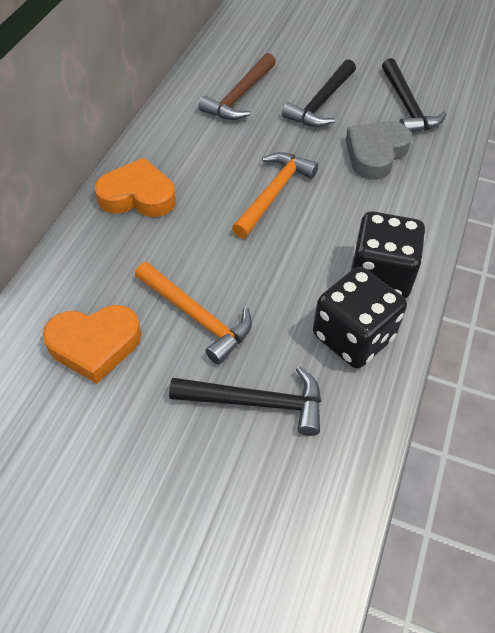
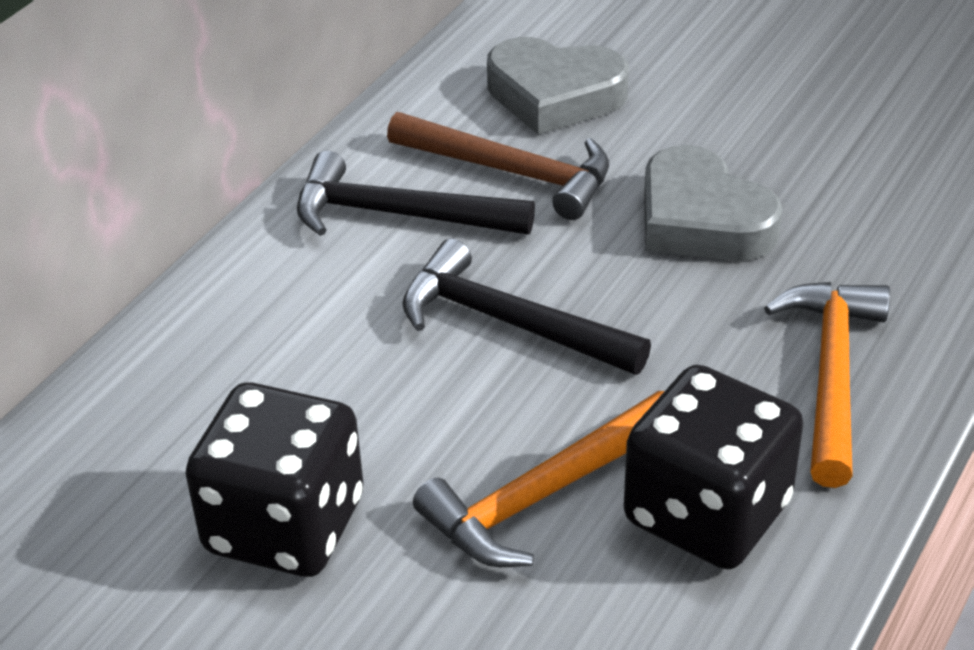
black hammer: [169,366,321,436] [282,59,356,127] [382,58,446,133] = 3 -> [297,151,535,236] [402,238,651,375] = 2
grey heart: [346,121,412,180] = 1 -> [487,37,629,135] [644,145,782,261] = 2
orange heart: [43,305,141,384] [95,158,176,217] = 2 -> none = 0

